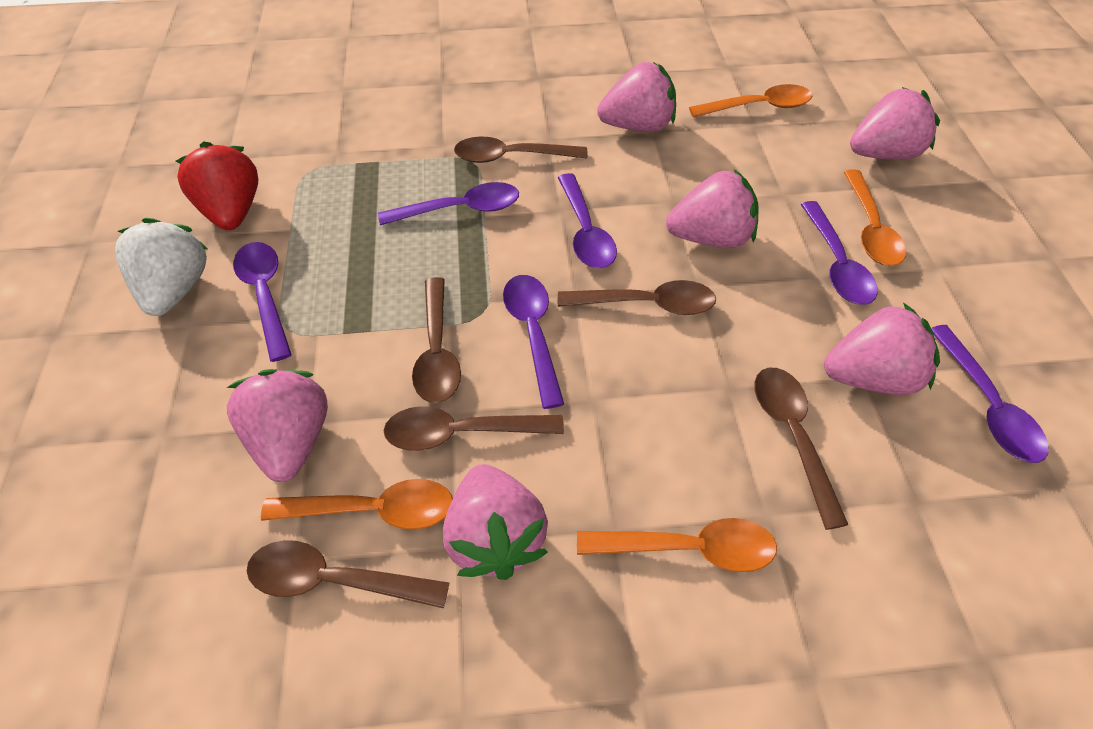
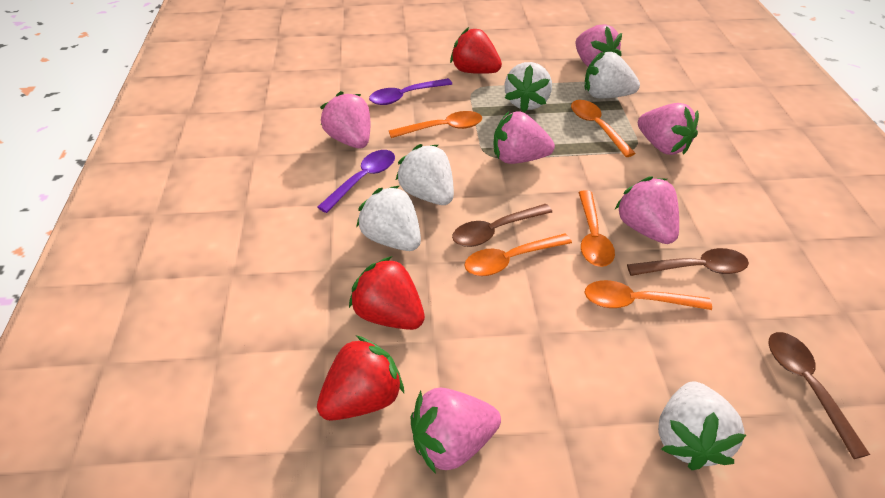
brown spoon: [247,540,449,608] [384,406,564,451] [412,277,461,403] [454,136,588,163] [558,280,716,315] [754,368,848,530] = 6 -> [452,204,552,247] [627,248,749,276] [768,332,870,459] = 3
orange spoon: [261,479,453,530] [577,518,777,572] [689,84,812,117] [844,170,906,266] = 4 -> [389,111,482,138] [464,233,572,276] [571,100,636,157] [578,191,615,267] [585,280,712,310] = 5
purple spoon: [233,242,292,362] [378,182,519,225] [503,275,564,409] [558,173,617,268] [800,201,878,305] [931,325,1048,463] = 6 -> [317,150,395,213] [369,78,452,105] = 2
red strawberry: [176,141,258,230] = 1 -> [317,335,404,421] [349,256,425,330] [450,27,502,74] = 3
white strawberry: [115,218,208,316] = 1 -> [356,186,421,251] [396,144,454,205] [505,62,552,112] [585,52,640,99] [658,382,746,470] = 5

